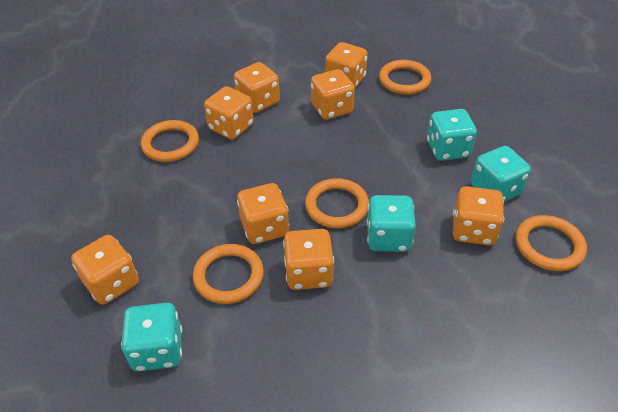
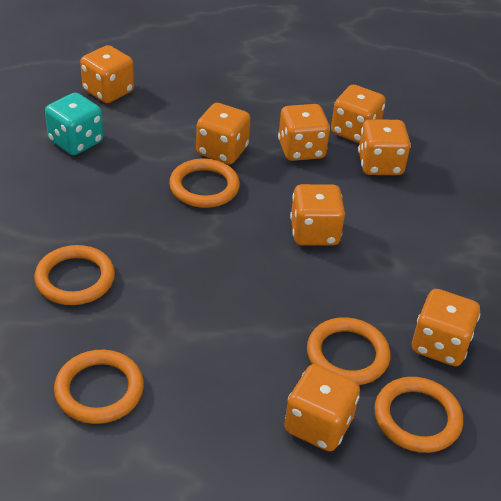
turquoise dice: [121,303,182,371] [367,195,416,252] [427,109,477,161] [471,146,531,202] = 4 -> [45,92,103,155] = 1

